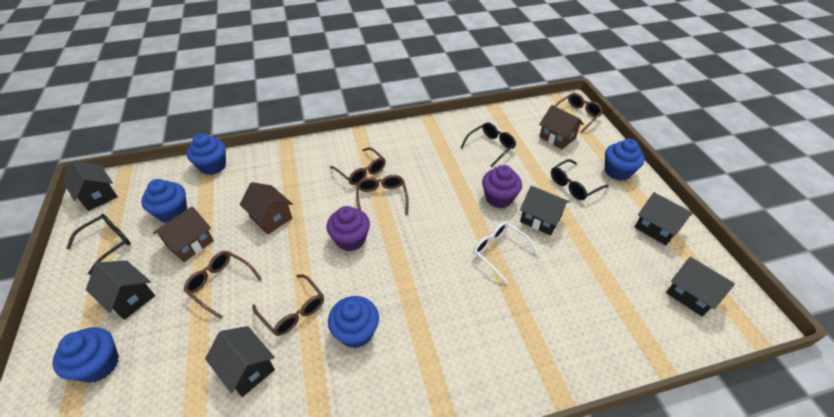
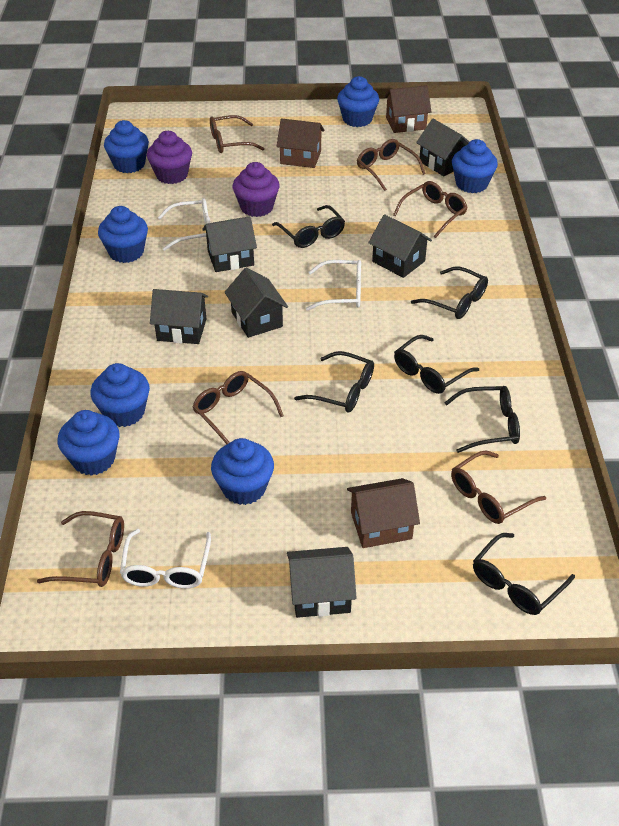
black glasses: [66,214,131,275] [461,122,516,167] [551,159,609,200] = 3 -> [272,205,345,248] [294,351,374,413] [394,335,479,394] [411,267,488,319] [444,386,520,453] [473,533,575,615] = 6
blue cupcake: [52,327,119,383] [141,179,187,223] [186,133,226,175] [328,296,379,348] [605,139,644,181] = 5 -> [58,410,120,476] [90,363,150,427] [98,206,148,263] [104,120,149,173] [211,438,274,505] [337,76,379,127] [452,139,498,193] = 7
brown glasses: [184,251,262,319] [252,274,324,336] [330,147,385,185] [356,175,409,215] [555,93,603,133] = 5 -> [37,511,124,587] [193,371,284,444] [210,115,265,153] [357,139,426,191] [393,181,468,238] [451,451,546,524] = 6
white glasses: [473,221,539,284] = 1 -> [120,529,211,589] [158,198,211,251] [306,260,361,311] = 3

